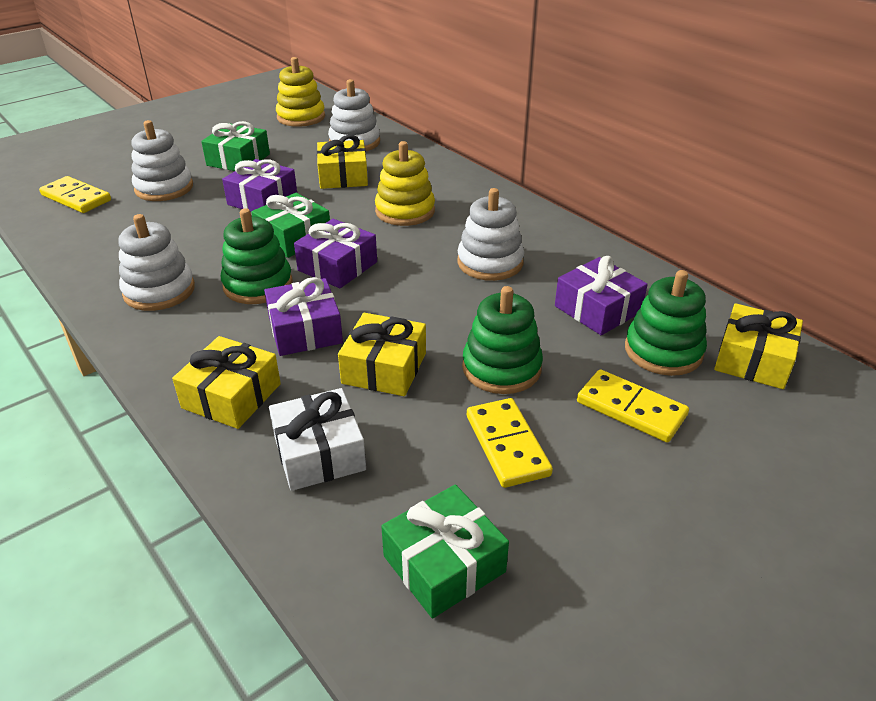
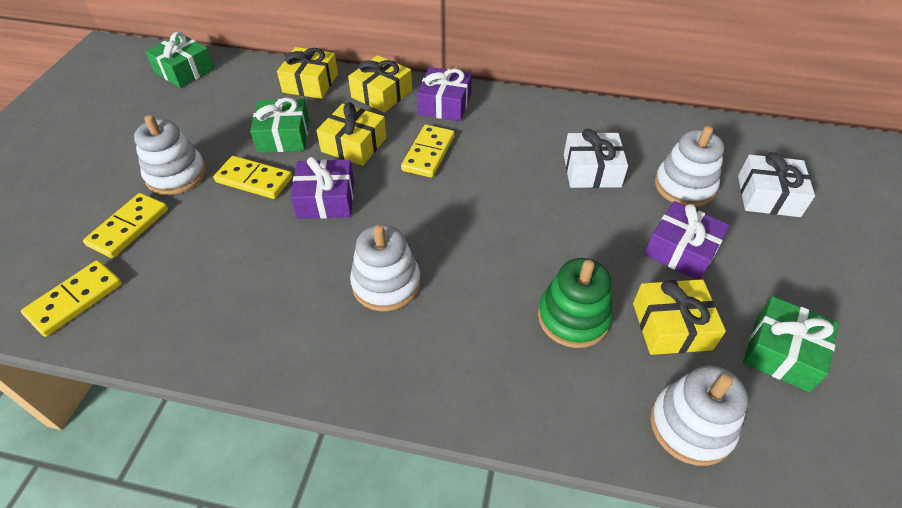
green stacking toy: [220,208,293,304] [462,286,543,394] [625,270,707,376] = 3 -> [538,258,613,348] = 1
purple gift: [222,159,297,212] [264,277,343,356] [294,219,377,288] [555,256,648,335] = 4 -> [290,157,354,219] [417,67,472,121] [644,201,730,280] = 3
white gift: [269,388,366,491] = 1 -> [564,129,628,188] [738,152,815,217] = 2
yellow domino: [39,176,111,213] [467,398,553,488] [577,369,689,442] = 3 -> [21,260,122,337] [83,193,168,258] [213,156,292,199] [401,125,454,178] = 4
yellow stacking toy: [276,57,325,127] [375,141,435,226] = 2 -> none = 0

